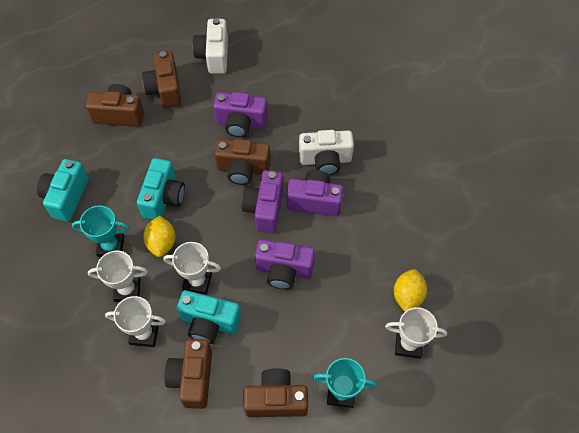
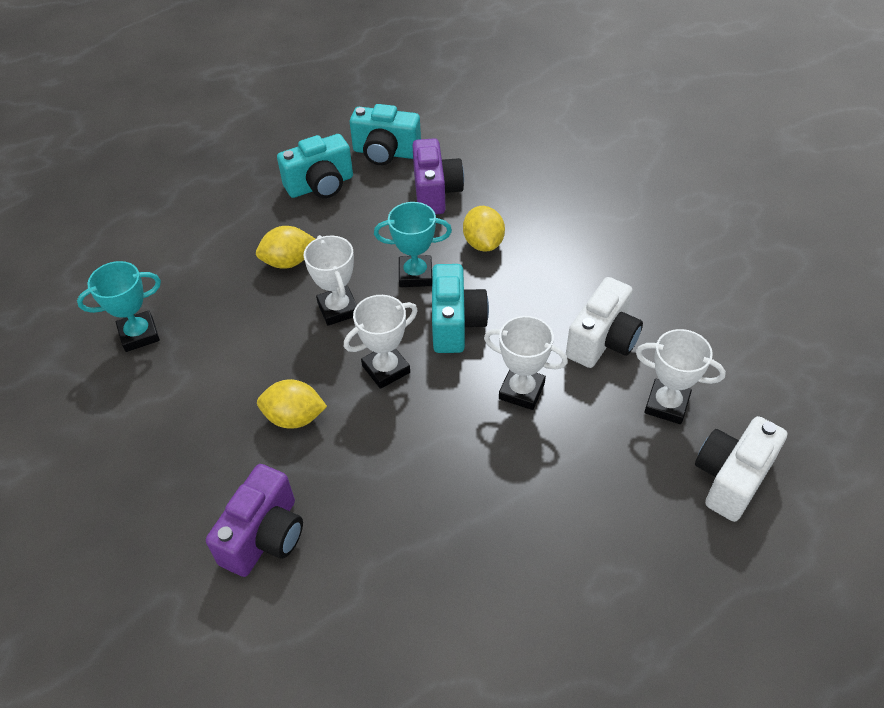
brown camera: [86,84,144,127] [142,51,182,108] [164,339,212,409] [214,139,271,185] [243,368,308,417] = 5 -> none = 0
purple camera: [213,92,268,138] [242,170,283,233] [255,239,315,289] [286,170,344,217] = 4 -> [206,464,303,577] [412,138,464,214] = 2
yellow lemon: [143,216,176,257] [394,269,427,312] = 2 -> [256,226,315,269] [257,379,327,429] [463,206,505,252] = 3

